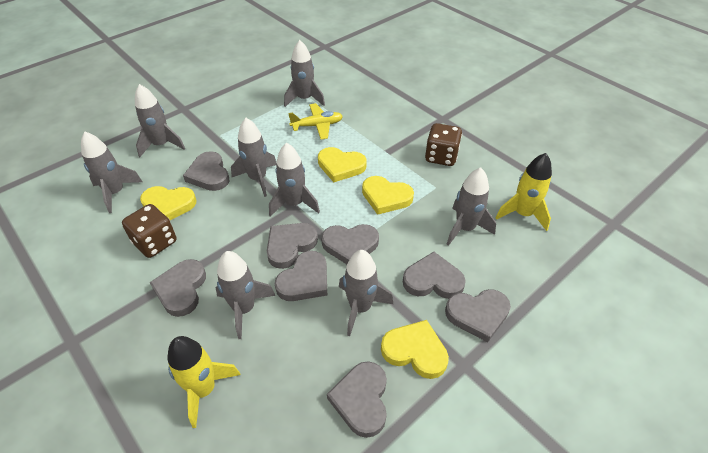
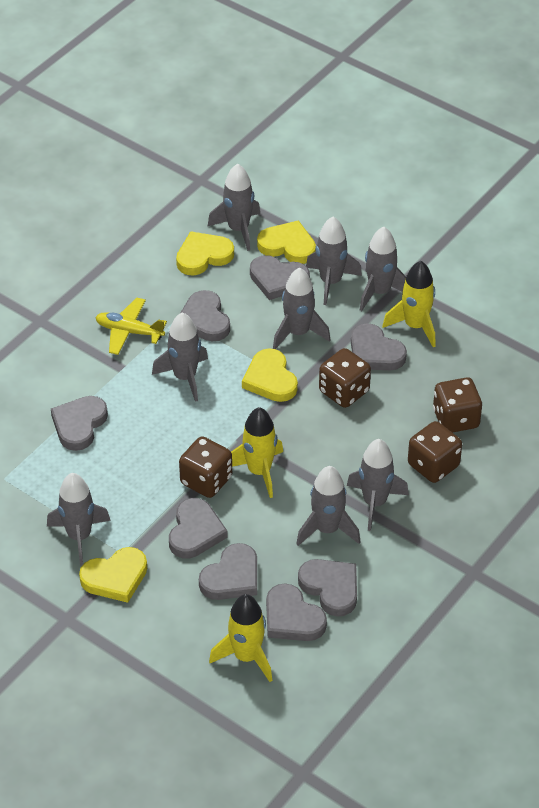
brown dice: [122,204,176,258] [425,123,462,166] = 2 -> [179,436,232,498] [319,348,371,408] [408,421,462,483] [433,377,482,433] = 4
yellow rocket: [167,336,240,428] [496,153,552,231] = 2 -> [209,594,272,682] [231,407,283,498] [382,261,436,347] = 3

